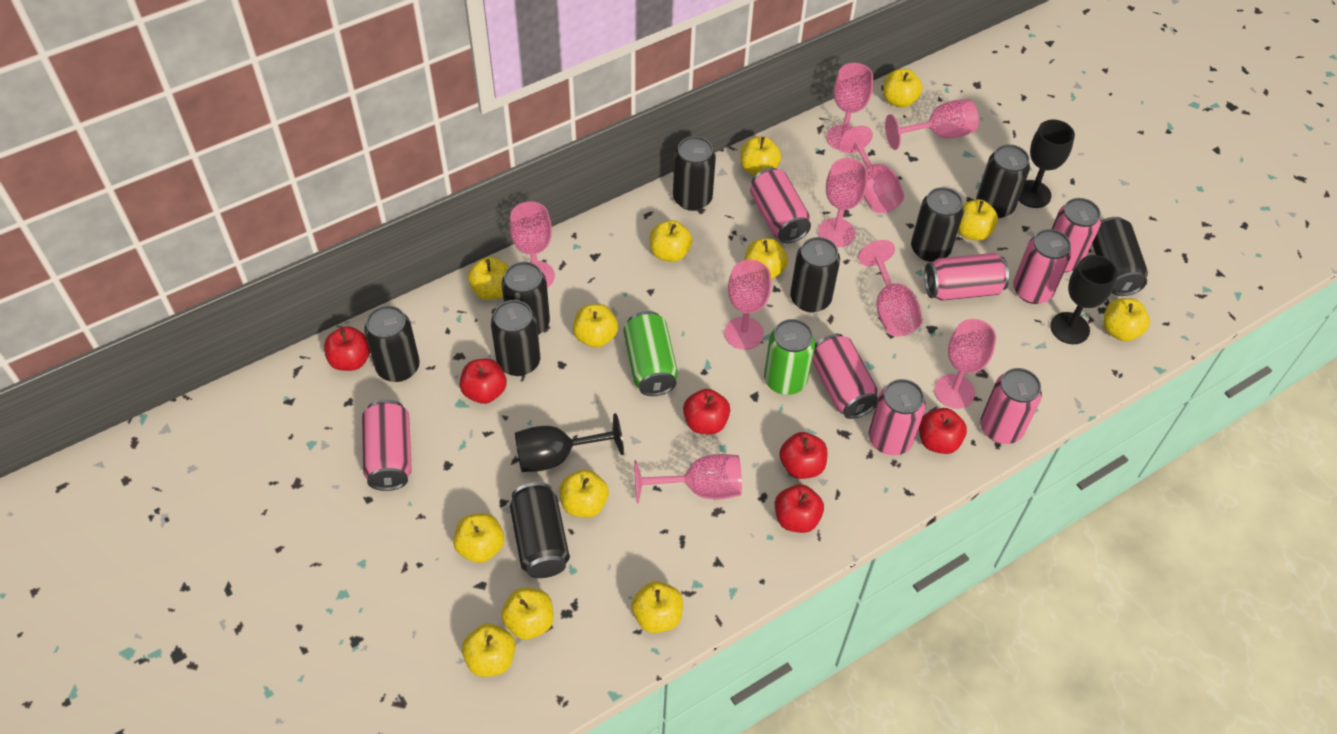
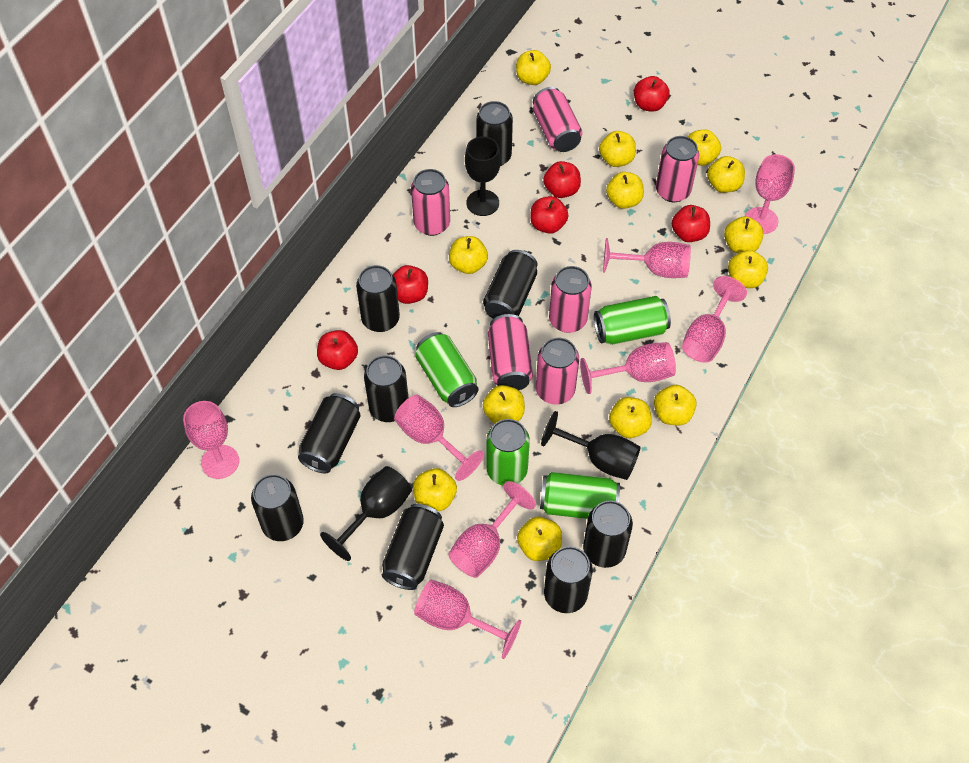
green can: [623,311,678,396] [764,319,815,395] = 2 -> [415,332,478,407] [486,419,530,485] [540,472,620,519] [594,296,671,345] = 4
pink can: [362,399,412,491] [750,168,811,243] [812,334,878,419] [869,379,926,455] [924,253,1009,301] [980,368,1042,444] [1013,229,1072,304] [1051,198,1101,272] = 8 -> [411,169,450,236] [488,314,533,390] [533,87,583,152] [536,338,579,405] [549,266,592,333] [656,136,699,202] = 6
pink goblet: [510,201,555,288] [634,454,742,503] [724,259,771,350] [818,158,867,247] [826,63,873,151] [839,126,904,213] [858,240,923,337] [885,99,979,150] [934,319,996,409] = 9 -> [183,401,239,479] [394,395,484,481] [414,580,521,659] [448,481,536,578] [580,342,676,394] [603,238,691,278] [682,276,747,363] [746,154,795,234] = 8

